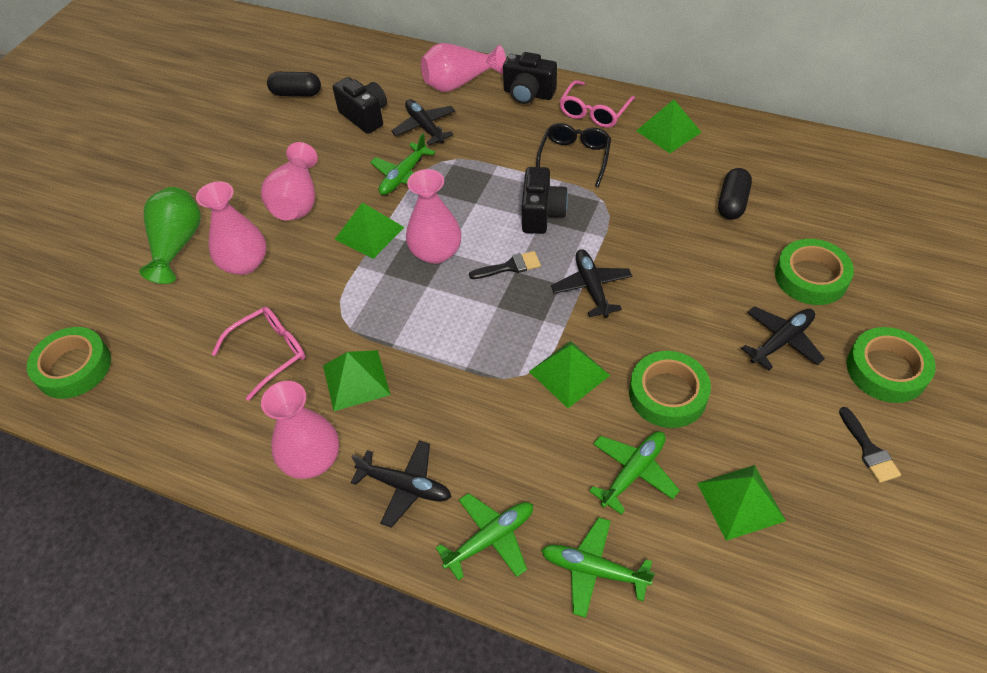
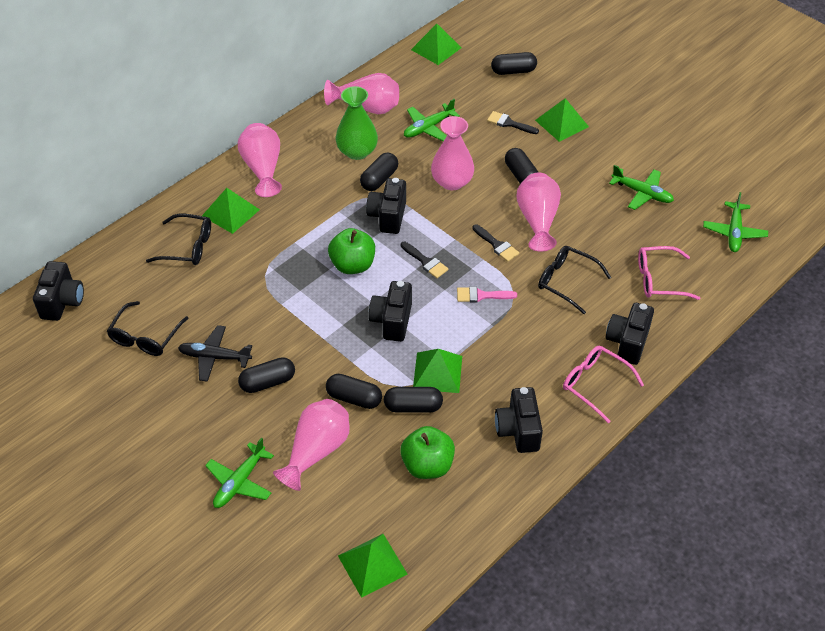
black brush: [469,251,541,279] [839,407,901,483] = 2 -> [401,242,448,278] [472,224,519,262] [487,111,539,134] = 3
black camera: [333,77,387,134] [503,52,557,104] [522,167,568,234] = 3 -> [33,261,84,321] [366,178,406,234] [369,281,412,342] [495,387,543,453] [606,303,654,365] = 5
black capsule: [267,72,321,97] [718,168,752,220] = 2 -> [238,357,295,393] [326,374,382,409] [360,153,398,191] [384,387,443,413] [491,52,537,75] [505,148,539,184] = 6
black glasses: [536,123,611,187] = 1 -> [107,301,189,356] [146,214,211,265] [538,246,611,314] = 3
black plane: [351,441,452,528] [391,99,455,145] [551,249,632,318] [741,306,825,370] = 4 -> [178,325,252,382] = 1
green apple: none = 0 -> [328,228,375,274] [400,426,455,479] = 2
green tape: [27,327,111,399] [629,351,711,428] [775,239,854,305] [846,327,936,403] = 4 -> none = 0
pink brush: none = 0 -> [457,287,517,302] = 1

